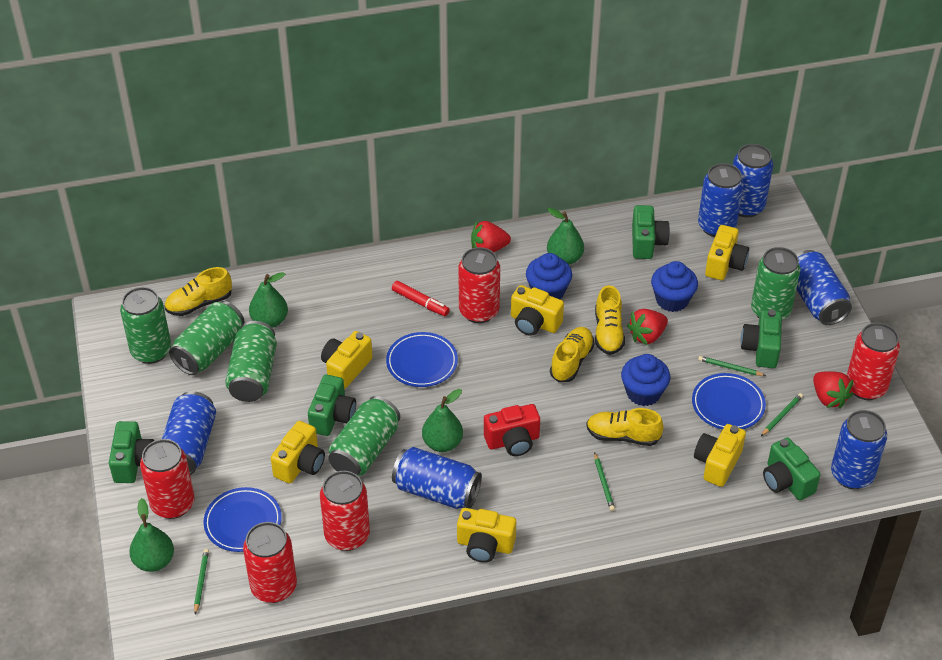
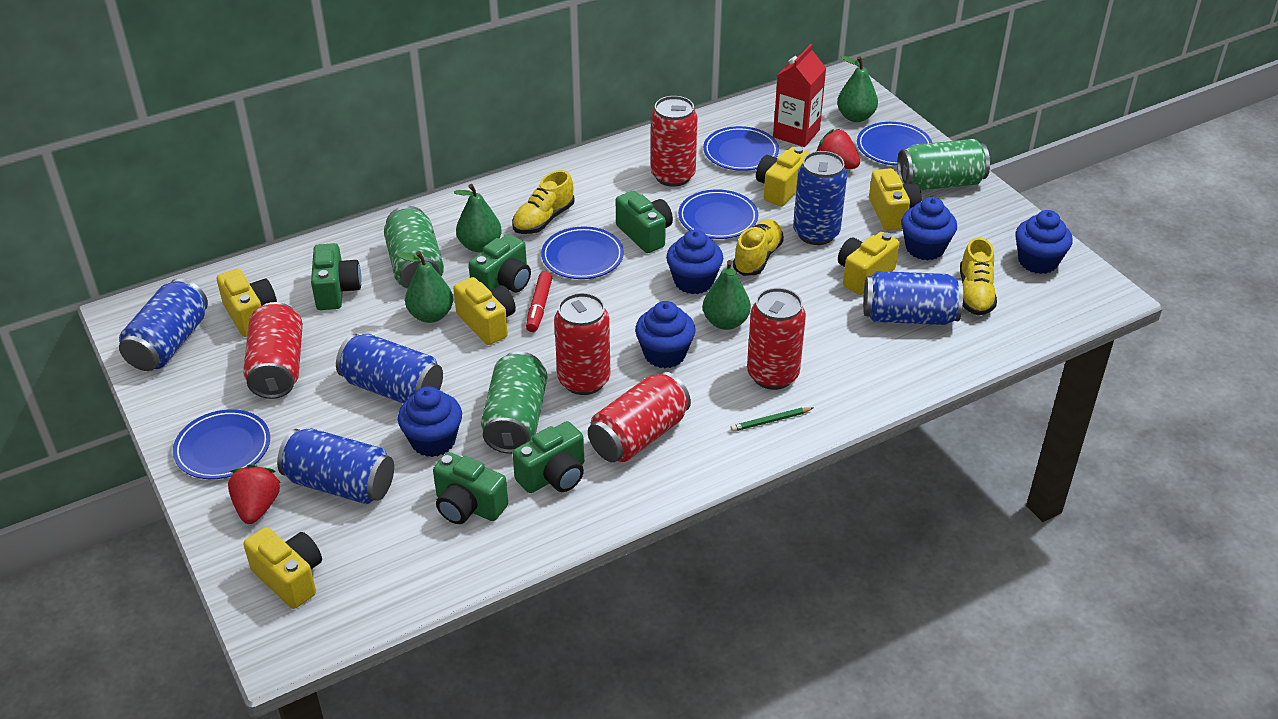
blue can: [162,391,216,475] [392,447,482,509] [698,163,744,237] [733,144,773,218] [796,250,852,325] [831,410,887,489] = 6 -> [119,278,208,371] [277,428,394,504] [336,334,443,403] [793,151,847,245] [863,271,963,325] = 5
blue cupcake: [526,253,572,299] [621,354,670,406] [651,261,698,312] = 3 -> [398,386,462,457] [635,301,695,368] [666,230,723,294] [901,197,957,260] [1015,210,1073,274] = 5
blue plate: [203,487,282,552] [386,332,458,387] [692,373,766,430] = 3 -> [173,409,270,479] [541,226,624,279] [678,189,758,239] [703,126,779,171] [857,122,932,166] = 5
green can: [120,287,171,364] [169,301,244,375] [225,321,277,402] [328,396,400,475] [751,247,801,320] = 5 -> [384,206,444,289] [481,351,547,454] [897,139,990,190] = 3
green pencil: [194,549,209,615] [594,452,615,511] [698,356,766,376] [761,393,803,436] = 4 -> [730,407,813,432] = 1
red camera: [484,404,540,456] = 1 -> none = 0
red carton: none = 0 -> [773,44,826,147] = 1
red strawberry: [471,221,511,252] [627,309,668,345] [813,371,853,409] = 3 -> [228,464,281,524] [817,129,860,169] = 2
yellow shoe: [164,267,232,316] [550,327,594,382] [586,408,664,446] [595,285,625,355] = 4 -> [512,170,574,234] [733,219,784,276] [960,237,997,315] = 3

